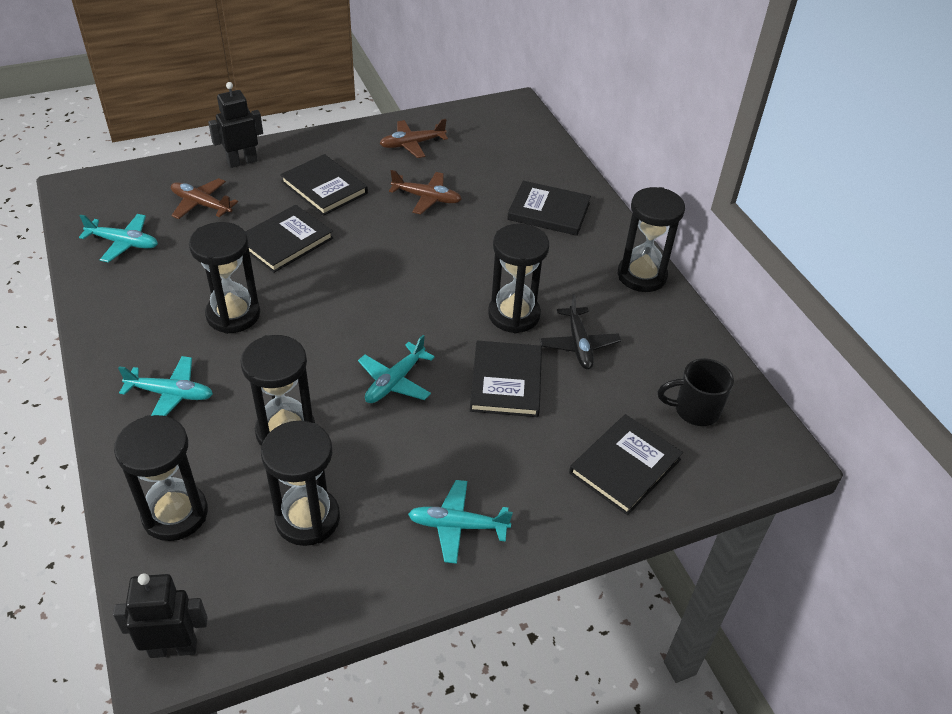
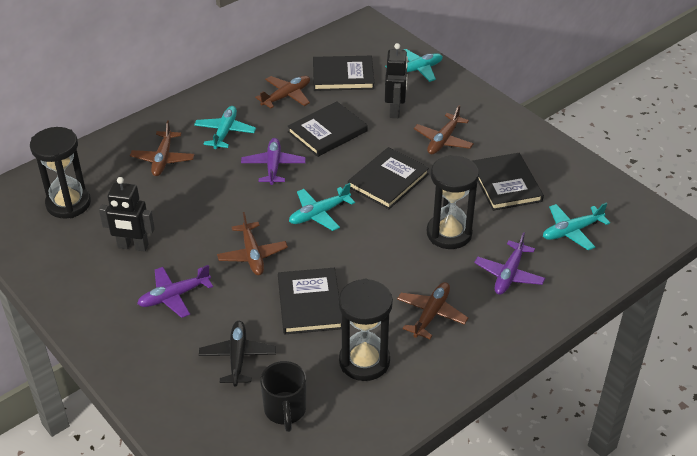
black hourglass: [114,415,208,541] [189,222,260,334] [240,335,315,445] [261,421,340,546] [488,224,549,333] [618,187,685,292] = 6 -> [30,127,91,218] [338,279,393,381] [427,155,479,249] = 3
brown plane: [171,178,238,219] [379,119,448,158] [389,170,462,214] = 3 -> [130,120,195,176] [217,212,288,275] [255,76,310,109] [397,282,468,339] [414,105,474,155] = 5
purple plane: none = 0 -> [137,265,213,318] [241,138,306,185] [474,232,545,295] = 3

